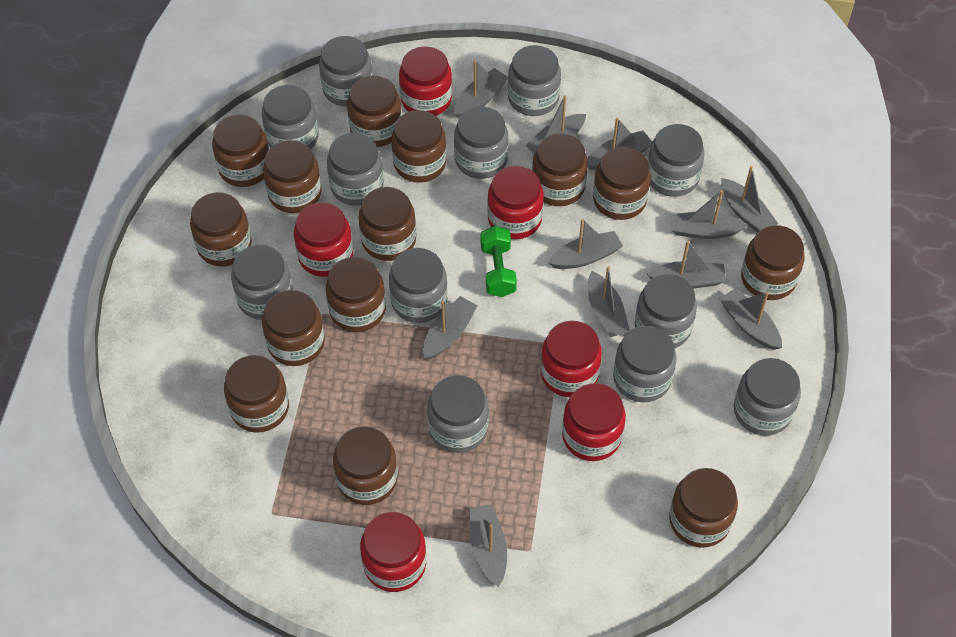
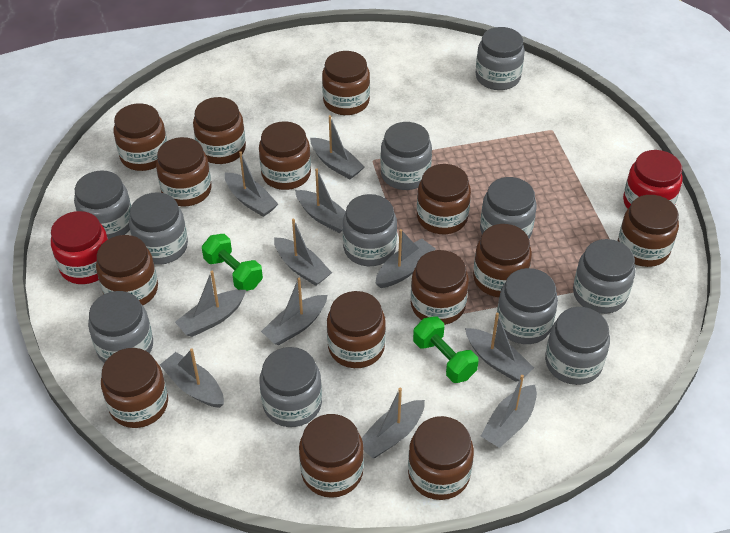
green dumbbell: [481,226,517,297] = 1 -> [202,234,263,291] [413,317,478,383] = 2
grey jar: [231,245,293,320] [262,85,319,149] [319,36,373,107] [327,133,384,205] [389,248,448,323] [427,375,489,453] [454,107,508,179] [508,45,561,116] [613,325,677,402] [635,274,697,348] [648,124,705,197] [734,358,801,436] = 12 -> [74,170,131,239] [88,291,153,363] [129,192,188,265] [259,347,322,427] [343,194,397,266] [380,122,432,190] [476,27,525,90] [480,177,537,238] [497,268,558,344] [545,307,610,385] [573,239,636,314] = 11
red jar: [294,202,353,277] [360,512,426,592] [399,46,452,116] [487,166,544,239] [541,321,602,397] [562,383,626,461] = 6 -> [51,211,108,284] [623,150,683,209] = 2

